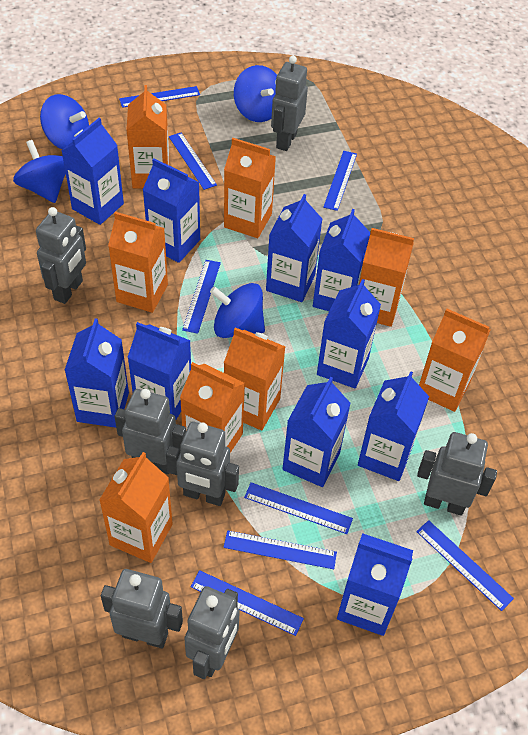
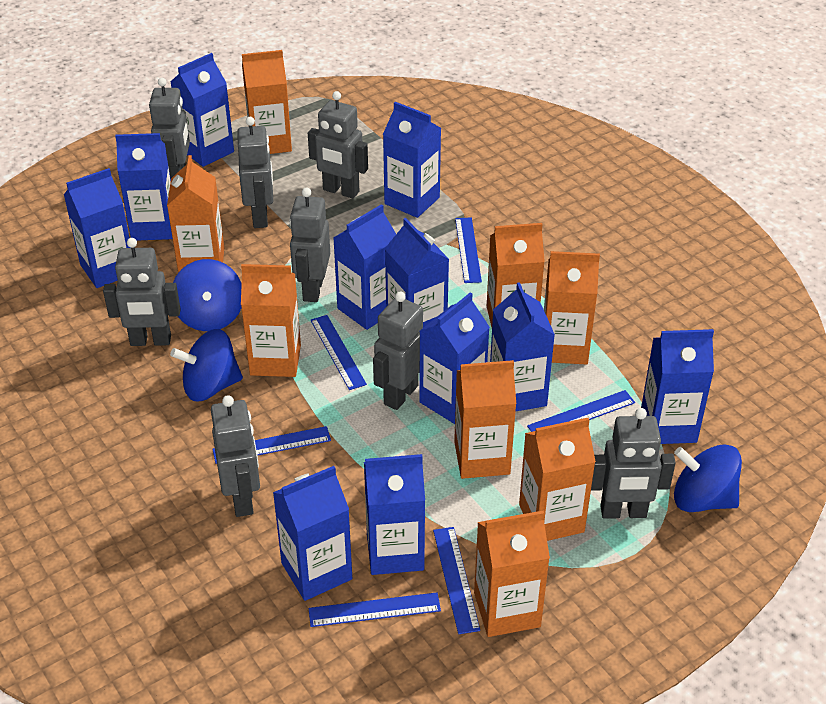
blue carton: [61,118,124,225] [65,318,129,428] [127,322,191,420] [143,158,200,263] [266,194,322,302] [282,377,351,487] [313,209,371,311] [317,279,381,388] [337,533,413,636] [358,371,429,481] = 10 -> [64,168,130,288] [115,133,173,241] [170,53,234,167] [273,466,352,601] [333,204,396,330] [364,454,425,575] [383,102,441,218] [385,218,449,328] [419,293,490,424] [490,282,555,412] [641,329,714,444] = 11
blue ruler: [119,86,200,108] [169,133,217,190] [182,260,221,334] [191,570,304,636] [223,530,337,569] [244,482,353,534] [323,151,357,211] [416,520,514,611] = 8 -> [212,426,331,464] [309,592,441,627] [310,315,367,390] [433,527,480,634] [455,218,482,283] [527,390,635,432] = 6
blue spinning top: [13,140,66,203] [40,94,89,150] [210,283,265,338] [234,65,277,122] = 4 -> [170,329,243,401] [173,259,242,331] [674,444,742,512] = 3
grey robot: [36,207,86,304] [101,569,183,649] [115,389,186,474] [166,422,239,506] [185,586,240,679] [271,56,308,151] [417,432,497,516] = 7 -> [103,238,181,346] [149,78,190,179] [211,395,260,517] [237,117,273,228] [289,187,330,302] [308,91,368,199] [373,292,423,410] [591,408,676,519] = 8

